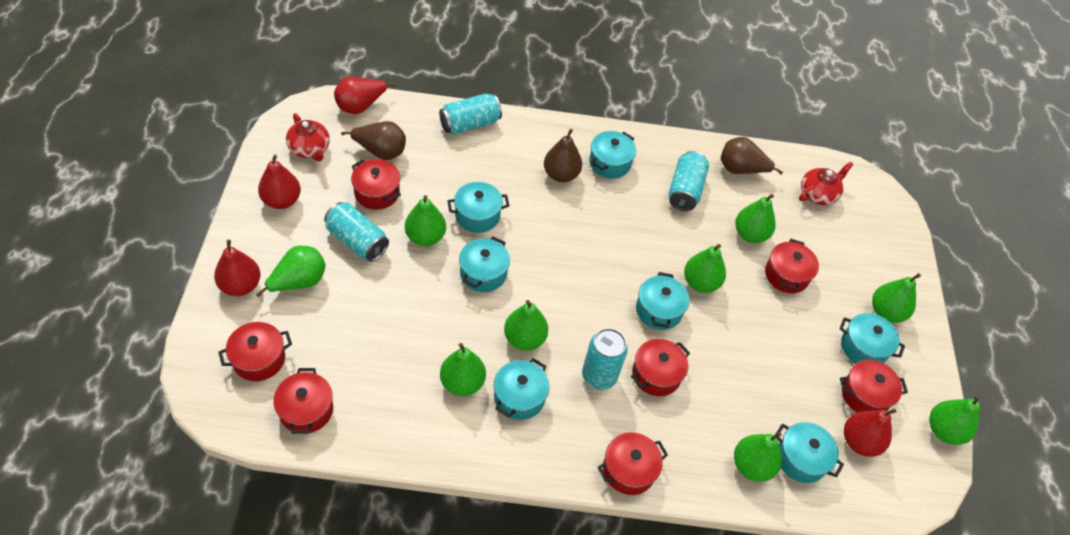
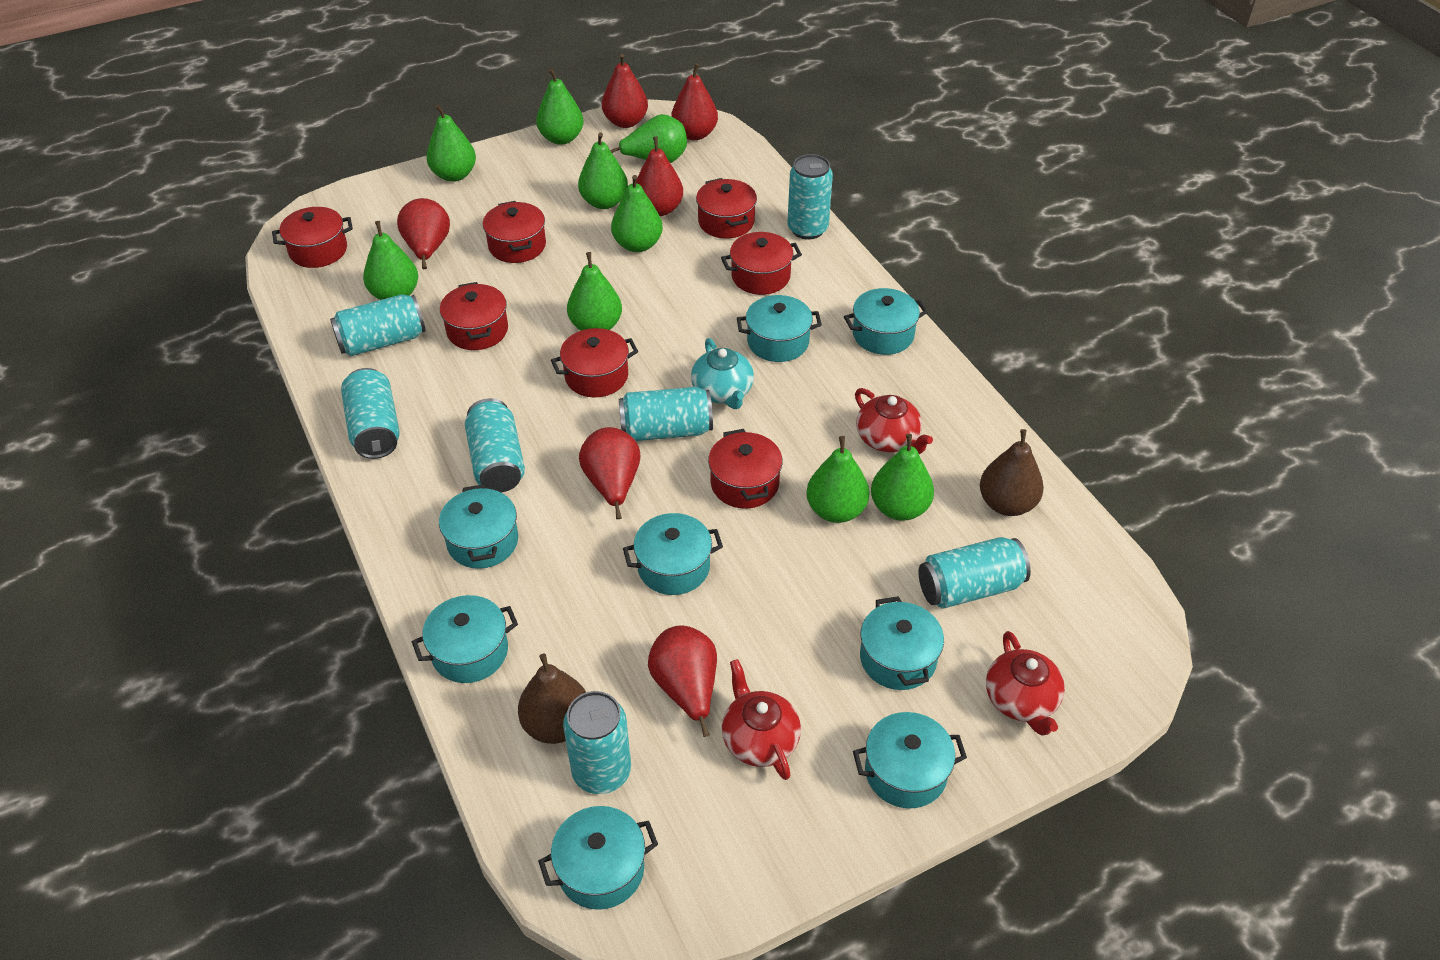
brown pear: [341,121,406,160] [544,129,582,182] [721,137,783,174] = 3 -> [518,653,586,744] [980,429,1044,516] = 2
red pear: [214,240,260,296] [258,155,301,209] [334,77,395,114] [844,409,896,457] = 4 -> [397,198,450,269] [579,427,640,519] [602,54,648,128] [636,136,683,216] [648,625,717,737] [671,63,718,140] = 6
red teapot: [286,113,330,162] [799,161,853,205] = 2 -> [722,659,801,780] [855,388,933,454] [986,631,1065,736] = 3
turquoise can: [324,202,389,262] [439,93,502,135] [582,328,628,390] [669,151,709,211] = 4 -> [330,294,426,356] [341,368,400,459] [465,398,525,492] [563,691,631,794] [619,387,713,441] [787,154,833,239] [918,537,1031,609] = 7
turquoise pot: [447,182,510,233] [459,237,510,292] [494,358,549,420] [589,131,636,179] [636,272,689,330] [776,422,844,483] [840,313,905,364] = 7 -> [412,595,518,683] [439,484,518,569] [538,806,658,910] [623,513,723,595] [737,295,822,362] [844,288,928,355] [853,712,967,809] [860,596,944,690] = 8
turquoise teapot: none = 0 -> [691,338,754,409] = 1

